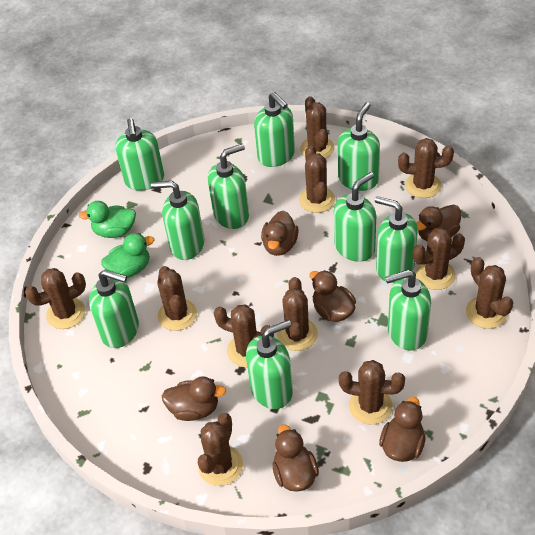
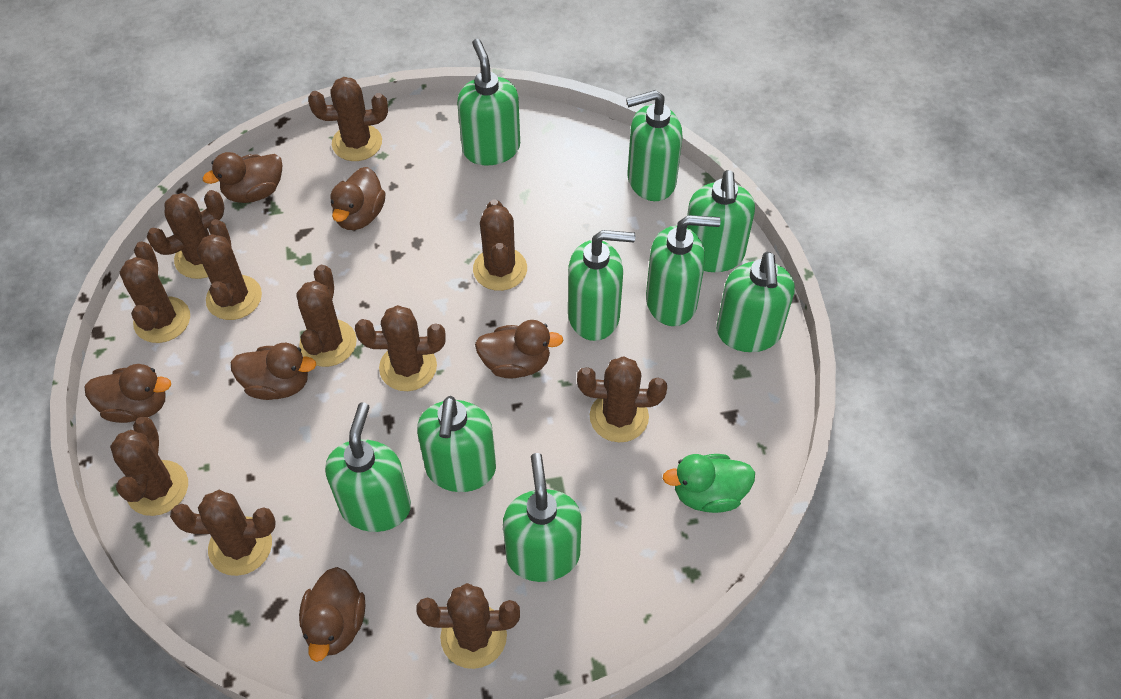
green duck: [79,201,136,238] [101,233,154,278] = 2 -> [663,454,755,513] = 1
green soap dispenser: [89,269,139,348] [115,118,164,191] [151,181,204,260] [208,144,249,229] [246,320,293,409] [254,92,295,167] [334,172,376,262] [338,102,380,191] [375,196,418,283] [385,270,431,351] = 10 -> [325,402,411,532] [417,396,496,492] [457,39,520,165] [503,453,581,582] [568,230,635,341] [626,90,682,201] [646,215,721,326] [687,170,755,272] [717,252,795,352] = 9

